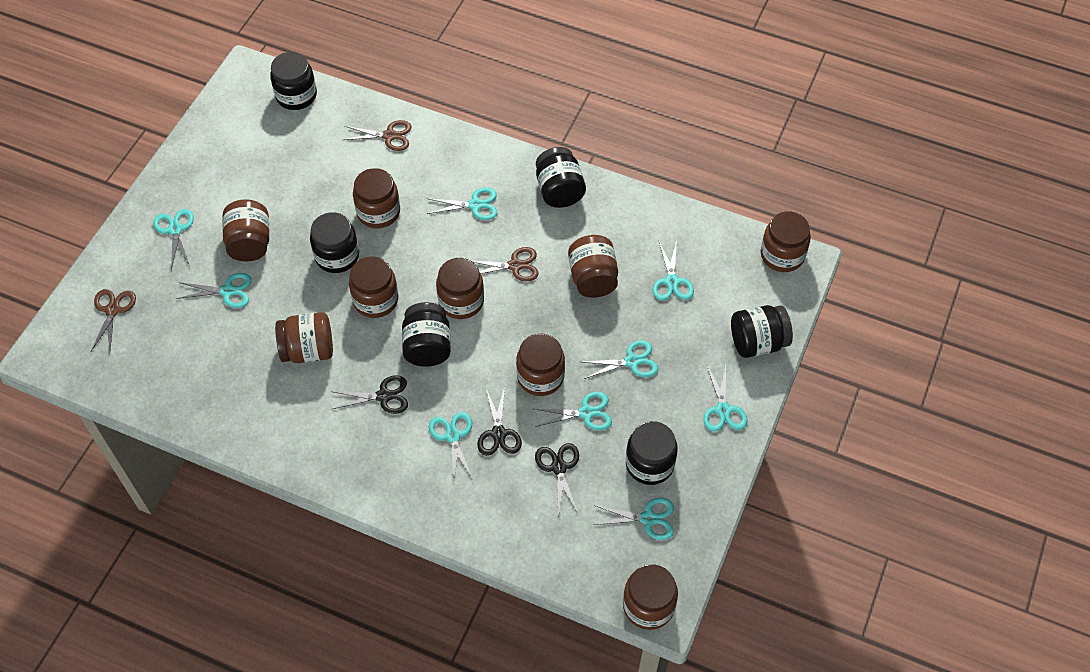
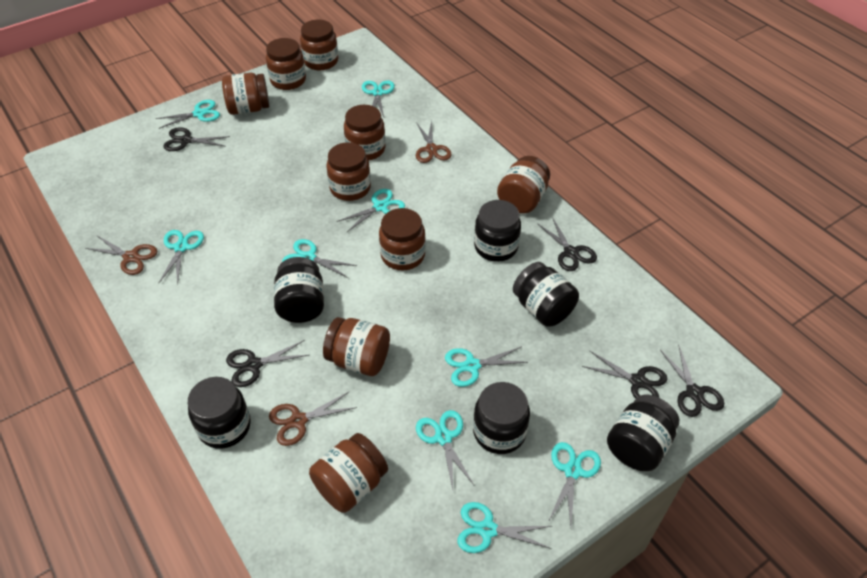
black scissors: [331,375,408,414] [477,387,522,456] [535,443,579,518] = 3 -> [163,127,230,151] [226,340,309,387] [537,217,597,271] [582,351,667,398] [660,346,724,417] = 5

